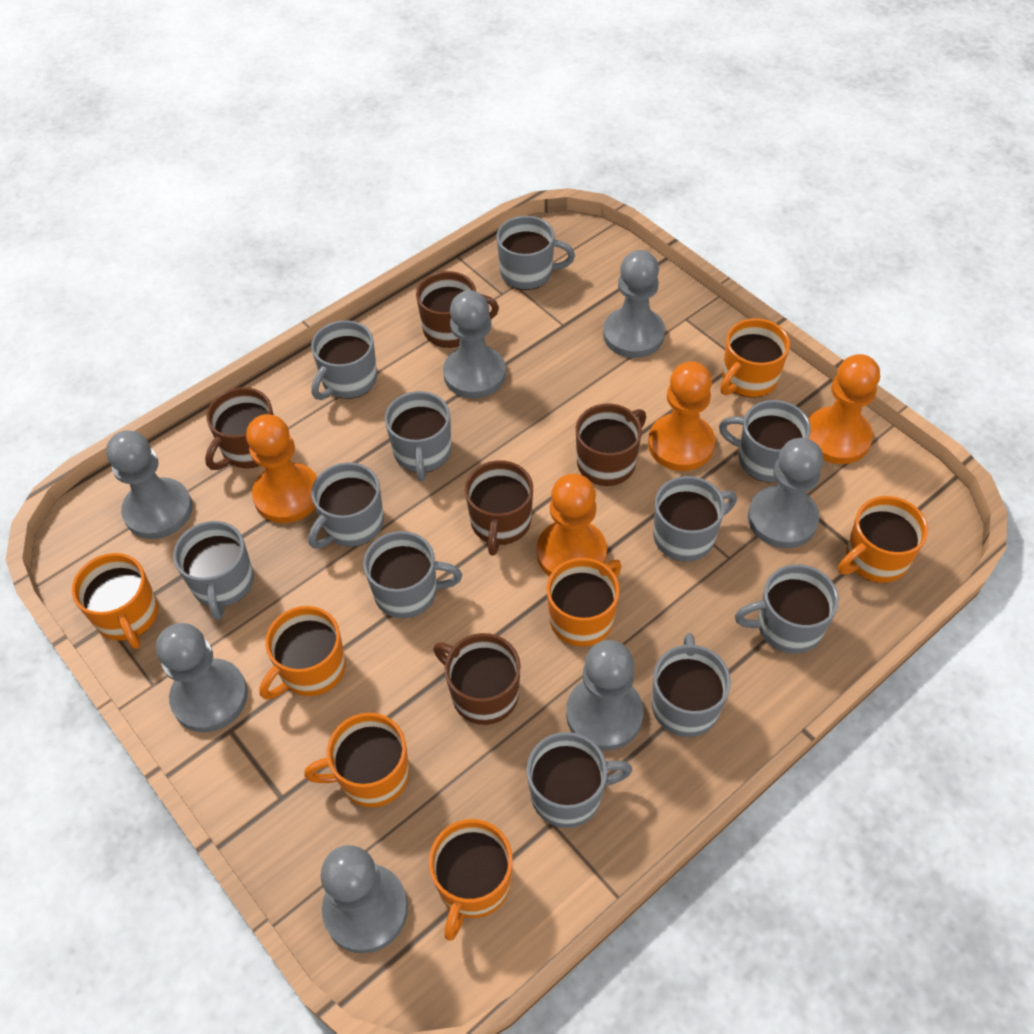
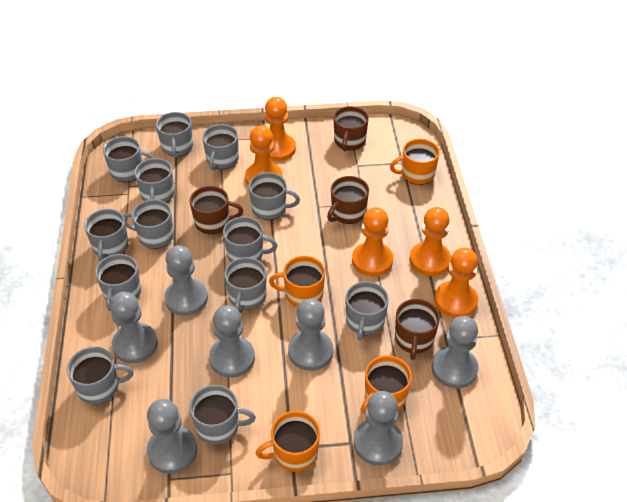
brown mug: [205,387,274,470] [416,271,499,348] [433,633,521,725] [465,460,533,556] [576,404,646,486] = 5 -> [190,186,243,234] [327,176,369,224] [333,106,369,151] [395,299,440,360] = 4
grey mug: [173,521,254,620] [308,462,384,549] [311,320,377,400] [363,531,462,618] [385,391,451,481] [497,216,575,290] [527,732,632,828] [652,633,731,737] [653,476,737,562] [719,400,811,483] [735,564,839,654] = 11 -> [67,347,134,404] [84,209,129,261] [95,254,141,311] [103,136,154,182] [123,199,174,249] [134,158,175,203] [156,112,193,158] [189,385,256,444] [202,124,239,171] [223,217,278,262] [224,257,266,314] [248,172,300,220] [345,281,389,341] = 13
orange mug: [72,553,158,649] [259,606,346,700] [304,713,409,807] [429,819,513,941] [546,558,622,647] [720,318,790,398] [838,496,928,583] = 7 -> [256,411,320,472] [269,256,325,307] [361,355,412,414] [390,139,440,185] = 4
orange pawn: [246,414,317,523] [537,474,607,577] [648,361,715,471] [809,354,880,464] = 4 -> [245,125,282,185] [265,97,296,161] [352,207,393,277] [410,207,451,276] [434,248,478,318] = 5

